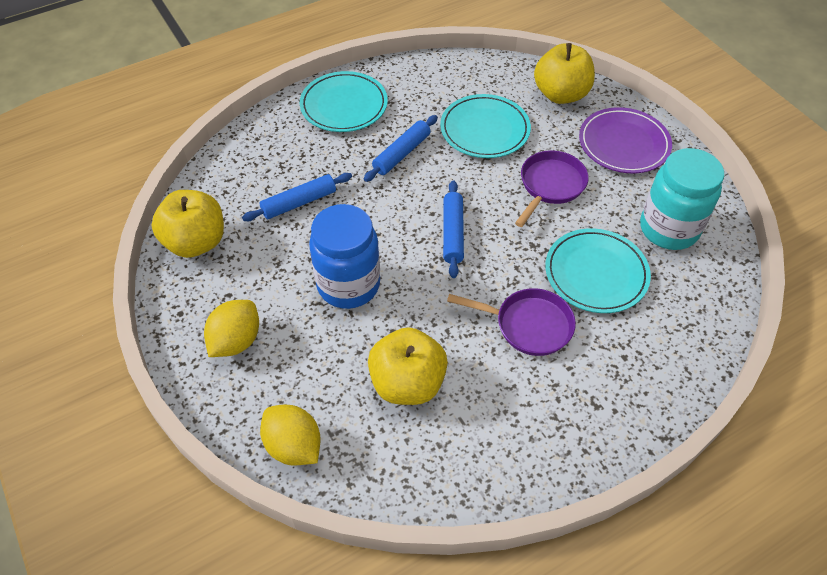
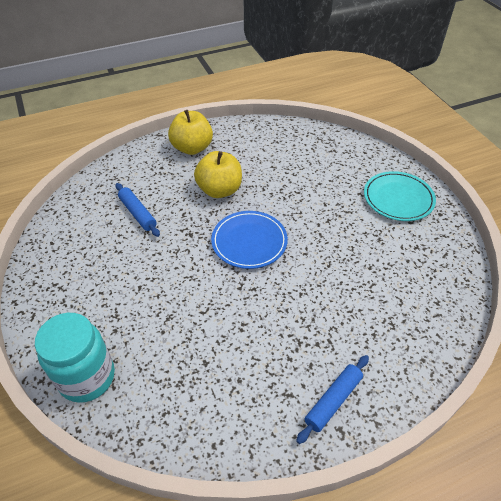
blue jar: [309,204,380,309] = 1 -> none = 0
blue plate: none = 0 -> [211,211,288,269] = 1
blue rolling pin: [242,173,352,221] [364,115,438,182] [443,180,464,278] = 3 -> [116,183,160,237] [296,355,369,444] = 2
purple pan: [447,288,576,356] [515,150,589,227] = 2 -> none = 0
purple plate: [579,107,672,173] = 1 -> none = 0
turquoise plate: [300,71,388,132] [440,94,531,158] [545,228,651,313] = 3 -> [364,171,436,221] = 1
yellow apple: [151,190,224,258] [368,327,448,405] [534,43,595,104] = 3 -> [168,110,213,155] [194,151,242,198] = 2
yellow lemon: [204,300,259,357] [260,405,321,466] = 2 -> none = 0

